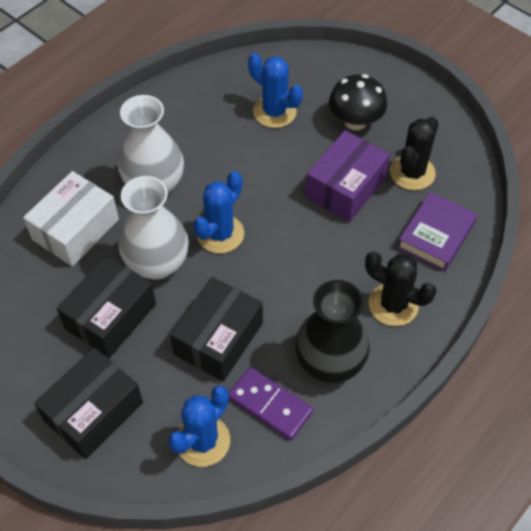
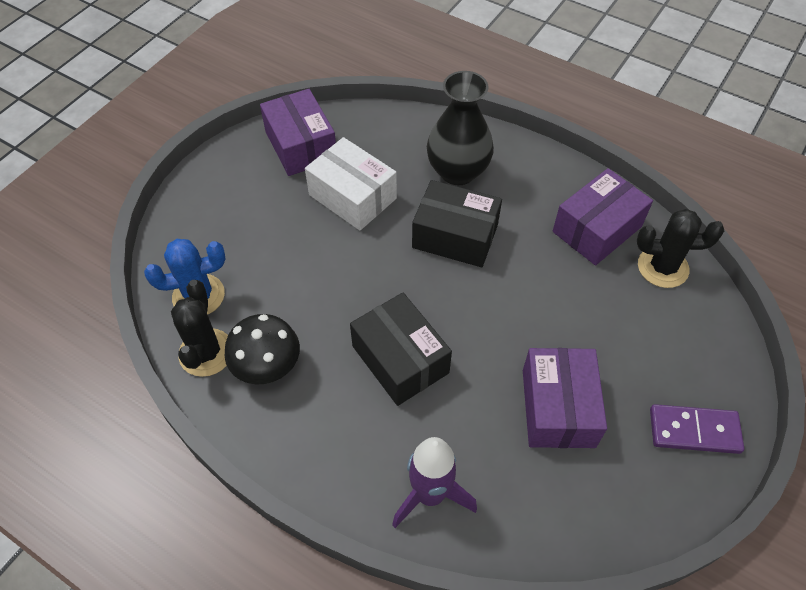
black box: [34,347,143,459] [57,255,156,358] [170,277,263,381] = 3 -> [350,293,452,406] [412,180,502,267] = 2
blue cactus: [168,386,230,467] [193,171,244,253] [248,53,303,128] = 3 -> [144,239,226,315] = 1
purple book: [397,192,477,272] = 1 -> none = 0
purple box: [305,130,390,222] = 1 -> [260,89,336,176] [523,348,607,448] [553,168,653,265] = 3
purple rocket: none = 0 -> [392,437,477,528] = 1
white vase: [118,95,184,193] [119,176,189,280] = 2 -> none = 0

